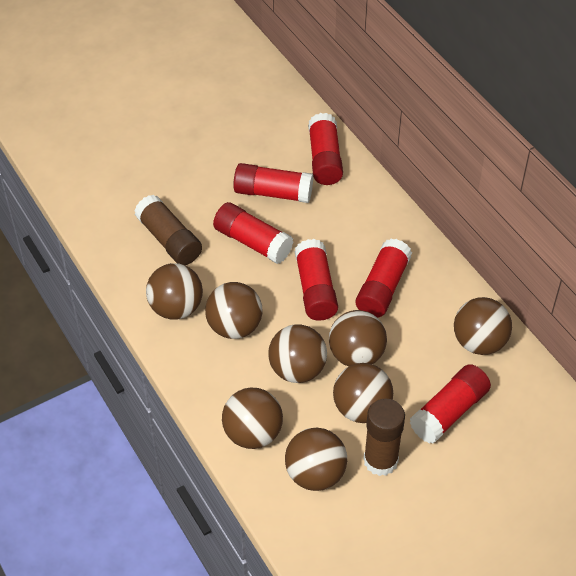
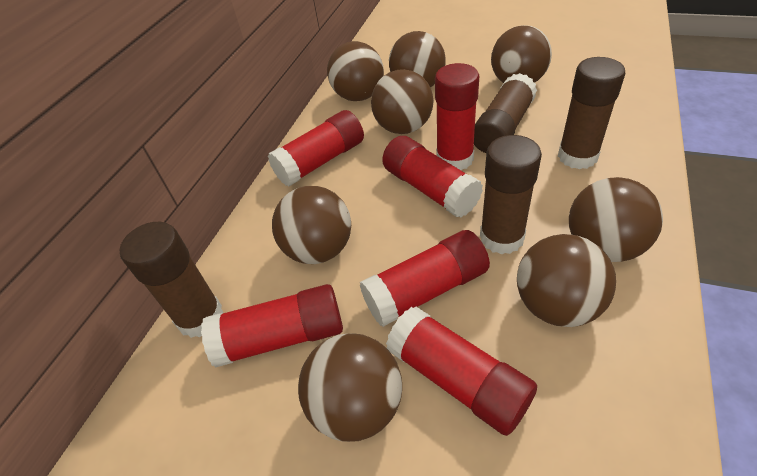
brown glue stick: [134,195,202,265] [364,399,405,476] = 2 -> [120,222,223,338] [474,73,537,153] [480,135,542,255] [558,57,625,169] = 4

